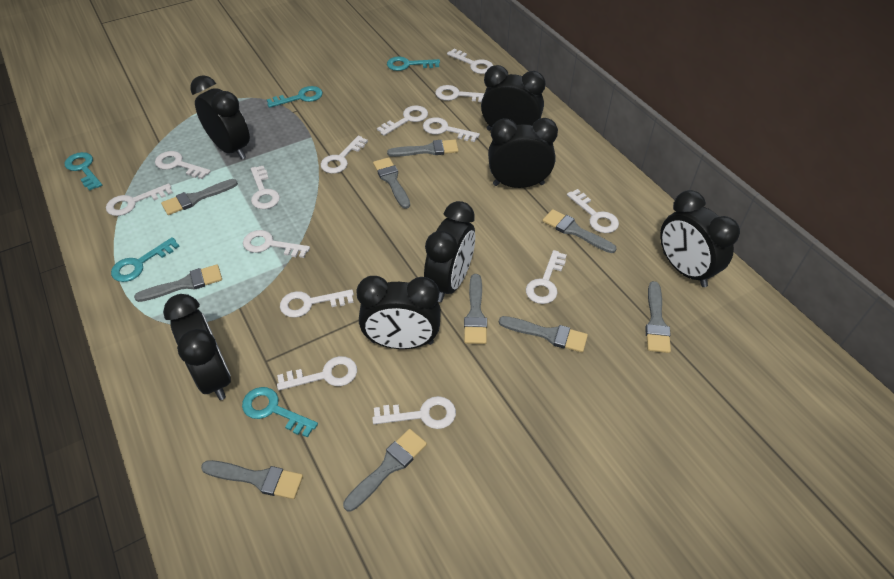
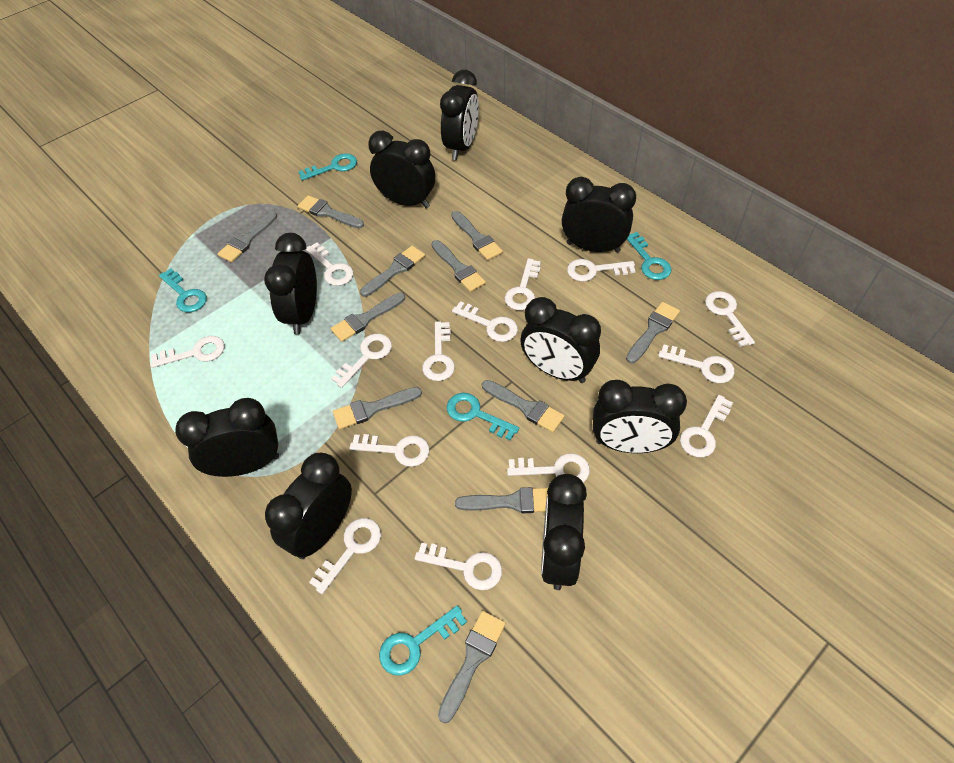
black clock: [163,294,231,400] [190,75,250,159] [356,276,441,349] [424,201,475,302] [481,65,546,131] [488,118,558,188] [660,190,740,287] = 7 -> [175,398,279,477] [264,233,317,334] [265,453,352,559] [368,131,435,208] [440,70,479,160] [520,297,601,383] [541,474,587,590] [562,177,636,253] [593,380,687,453] = 9
grey brush: [134,264,222,302] [161,179,238,215] [201,460,303,499] [343,429,427,512] [373,157,410,209] [387,139,459,157] [464,274,487,344] [498,316,588,353] [542,209,617,253] [645,281,671,353] = 10 -> [218,211,277,262] [298,195,364,228] [331,293,405,342] [333,387,422,429] [360,246,425,297] [432,240,486,292] [438,611,506,723] [451,211,503,260] [455,487,548,513] [482,380,565,432] [626,302,680,364] = 11

